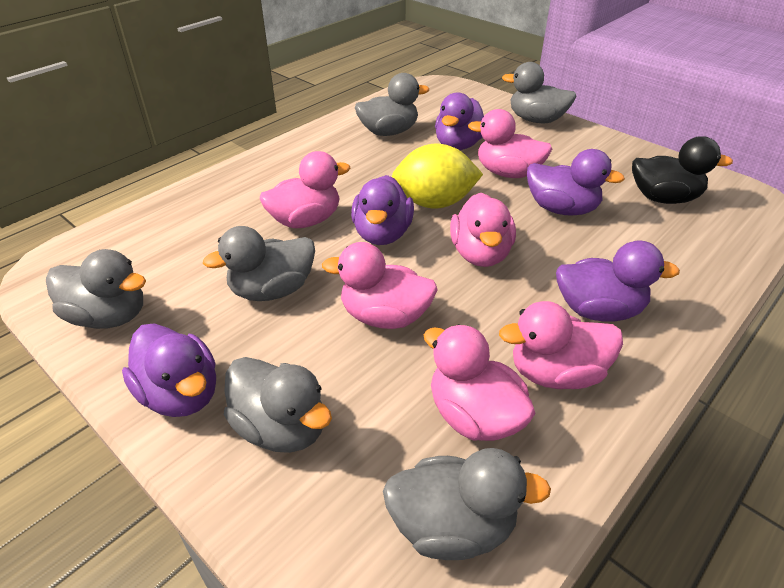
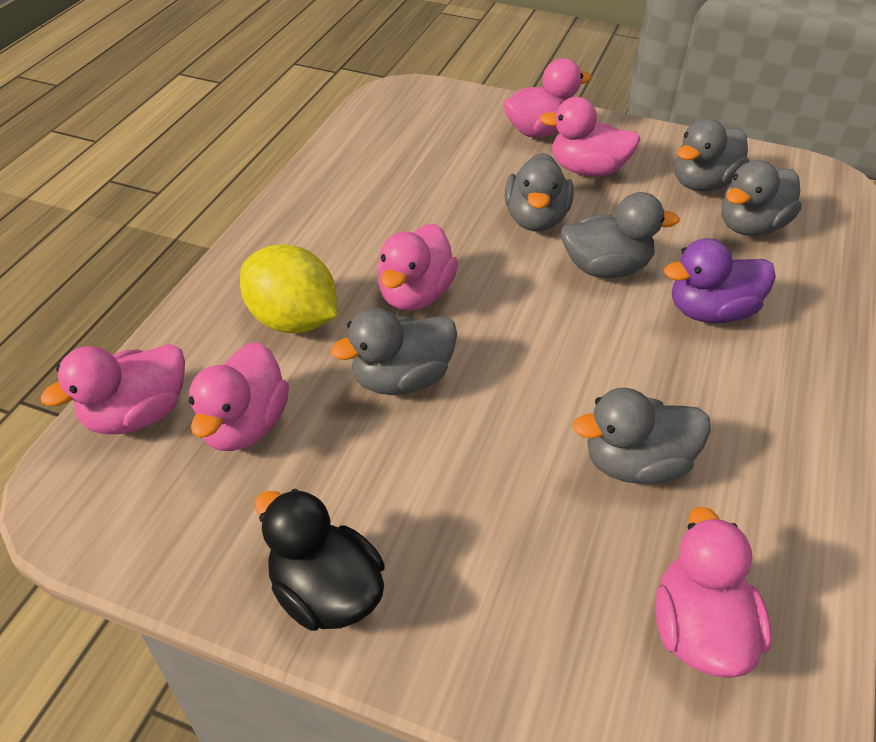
purple duck: [122,323,216,417] [351,175,414,245] [435,92,484,150] [527,149,625,215] [556,240,680,322] = 5 -> [664,238,776,323] = 1

